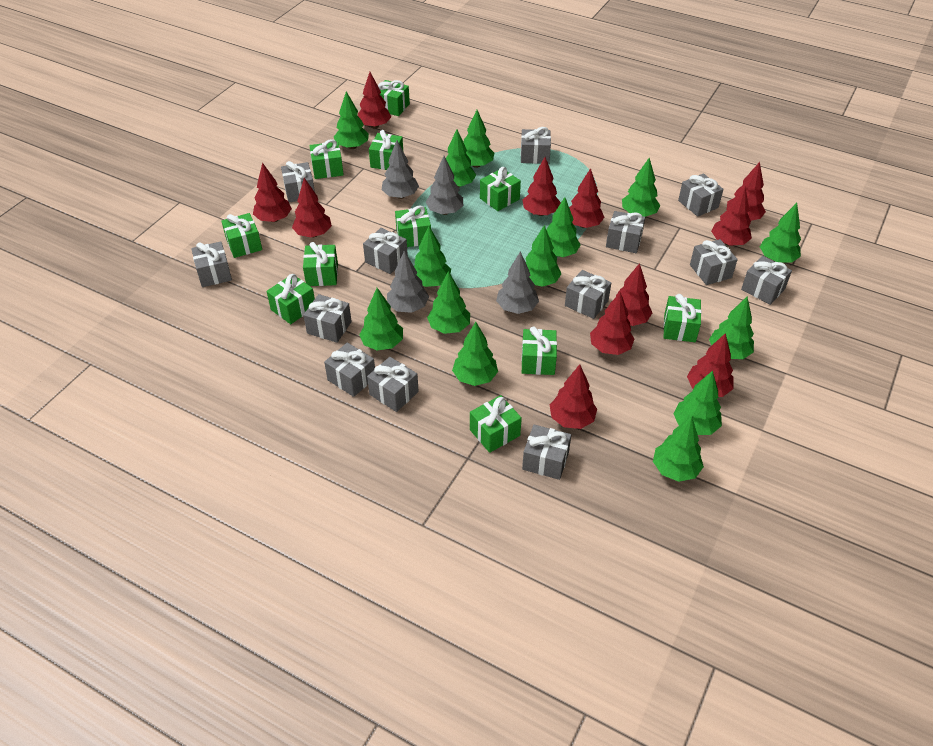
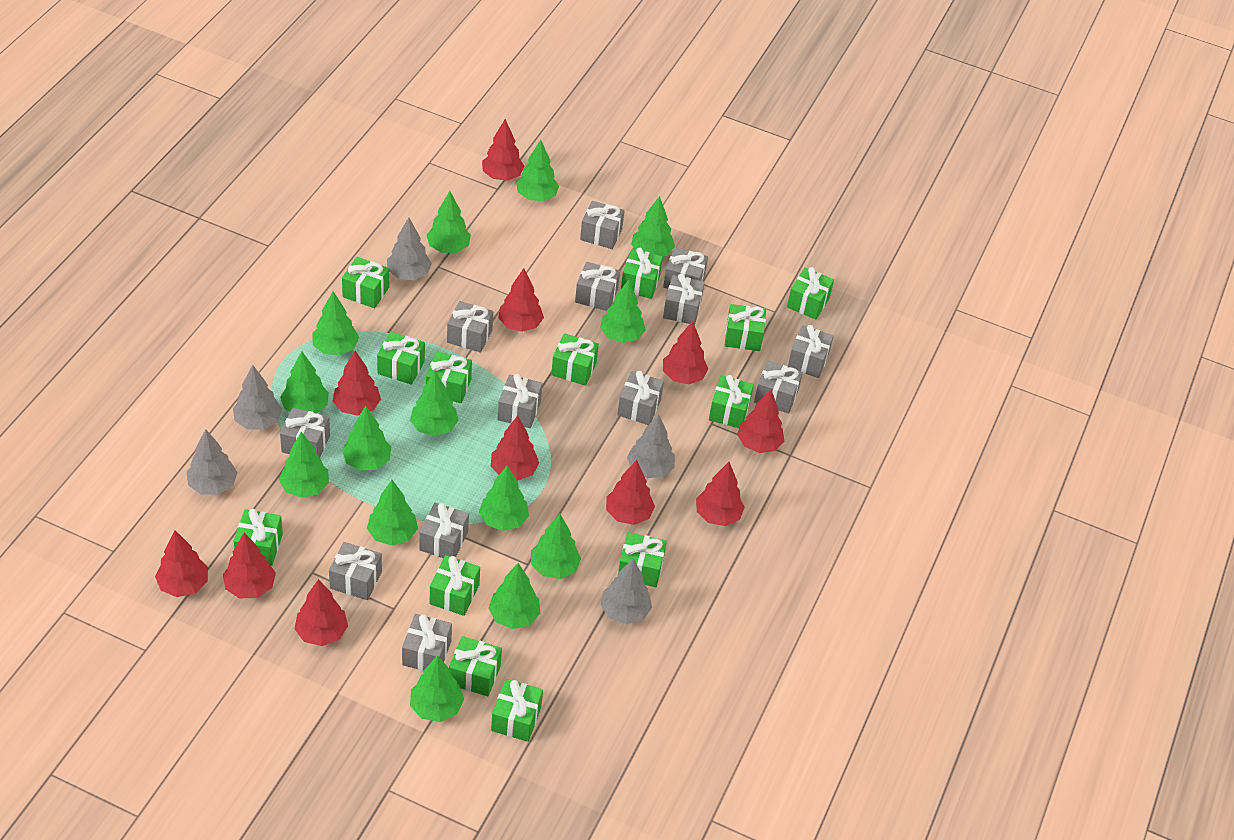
green gift: [221,213,262,258] [266,274,315,324] [303,242,338,286] [309,139,344,179] [369,130,403,170] [378,80,410,116] [395,206,431,247] [470,395,522,453] [480,167,521,211] [521,326,557,375] [663,294,701,342] = 11 -> [234,509,283,566] [342,257,389,308] [377,332,425,385] [426,352,472,403] [430,555,480,616] [449,636,502,696] [491,679,543,742] [551,333,599,386] [618,532,667,587] [621,248,663,299] [709,375,754,428] [725,304,766,351] [787,267,834,320] = 13
grey tree: [382,140,419,199] [387,251,429,313] [426,156,463,215] [496,251,539,314] = 4 -> [187,429,238,495] [233,365,282,430] [387,218,432,280] [601,559,652,624] [627,414,675,478] = 5

